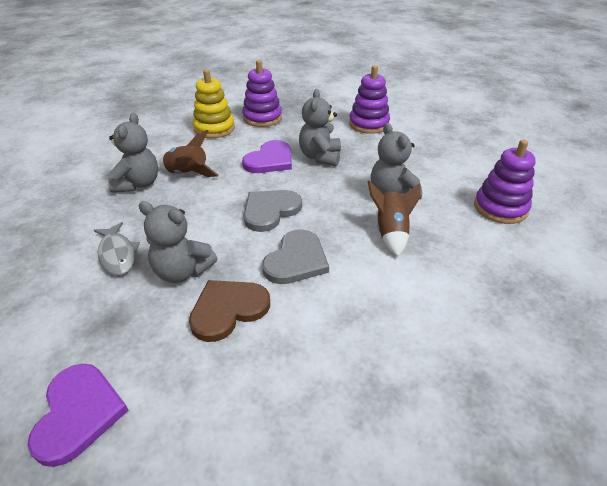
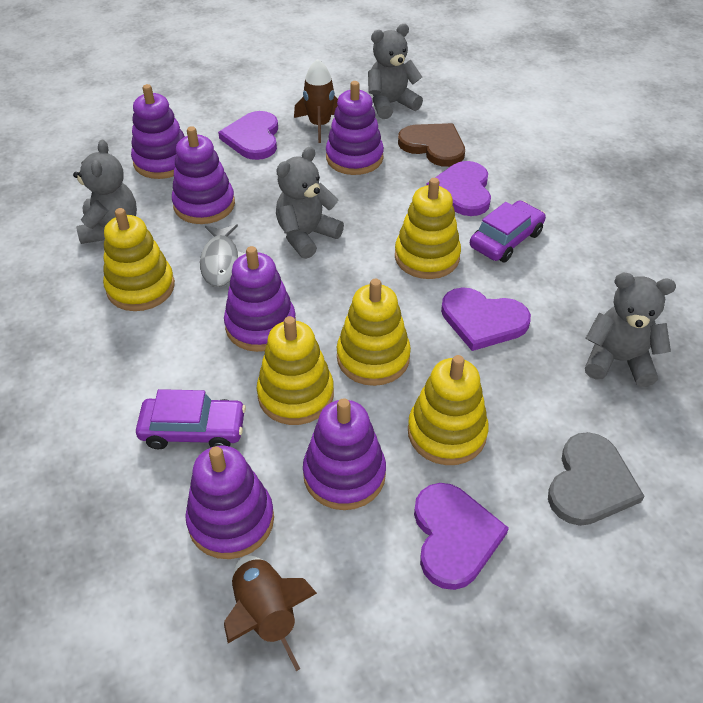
grey heart: [244,190,302,232] [262,229,329,284] = 2 -> [548,432,644,526] = 1
purple car: none = 0 -> [136,389,246,449] [470,200,546,262] = 2
purple heart: [27,364,129,467] [242,140,292,173] = 2 -> [218,111,278,160] [414,483,509,590] [426,161,491,216] [441,287,531,351] = 4
purple stacking toy: [242,60,282,127] [349,65,390,134] [474,140,536,224] = 3 -> [131,84,185,179] [172,126,235,224] [185,446,274,559] [224,246,296,352] [303,398,386,510] [326,81,384,175] = 6
yellow stacking toy: [193,69,235,138] = 1 -> [103,208,175,311] [257,316,334,425] [337,278,411,386] [395,178,461,279] [408,355,489,465] = 5

